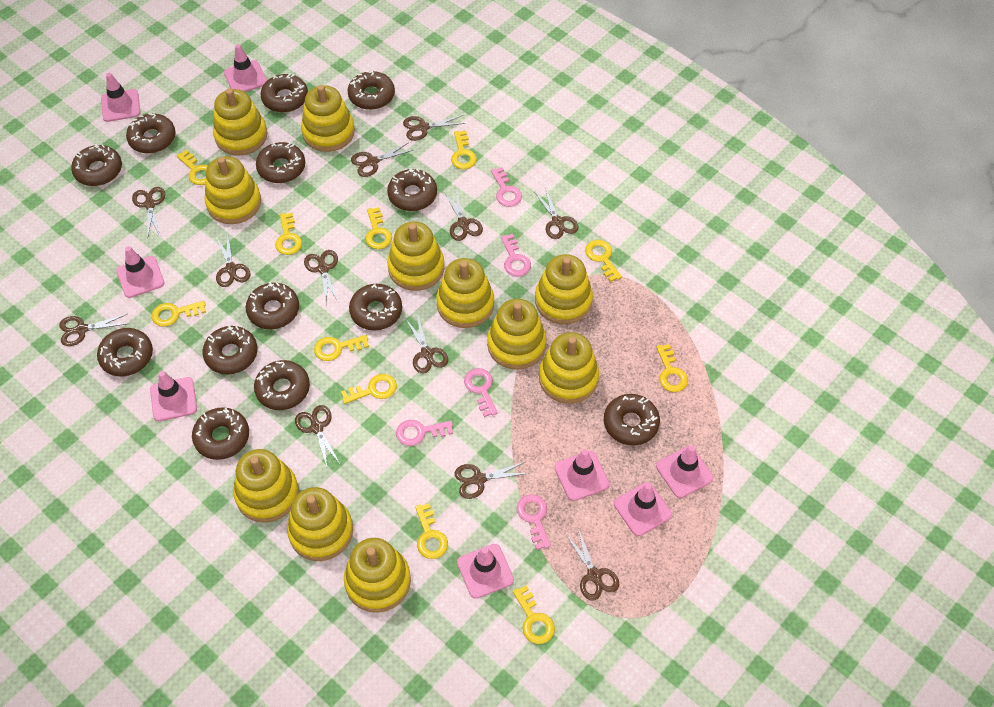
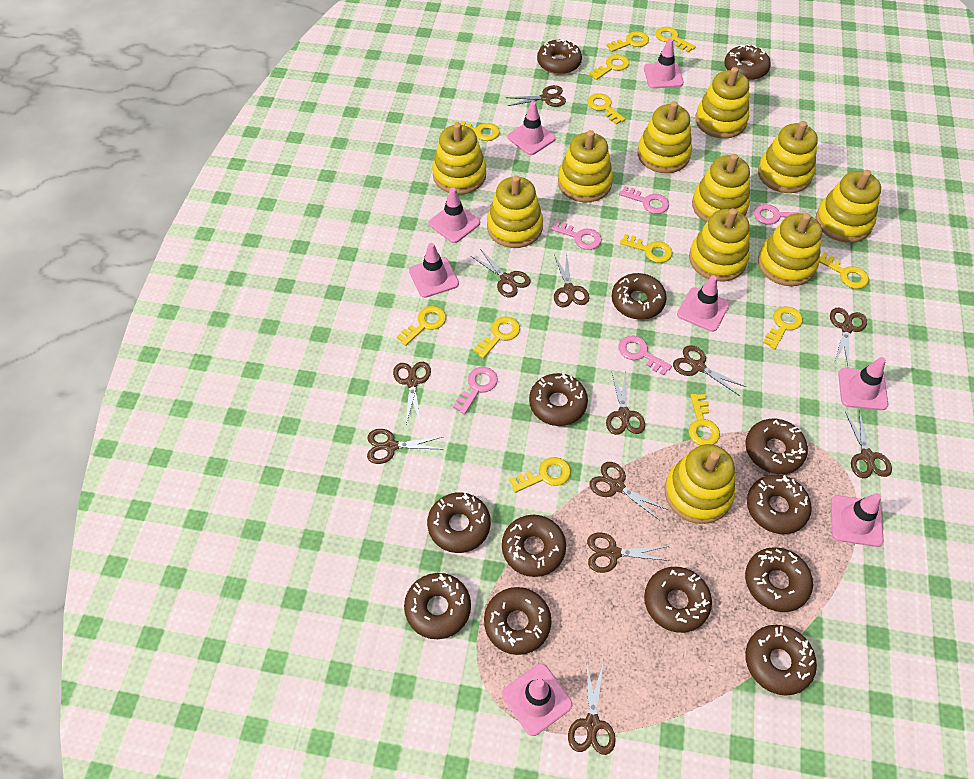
yellow key: [152,301,206,327] [177,150,208,185] [275,213,302,255] [314,335,369,361] [341,374,397,404] [365,207,392,249] [415,503,448,559] [451,131,477,169] [513,585,555,644] [585,240,622,282] [656,344,688,392] = 11 -> [397,306,446,346] [454,121,500,141] [473,316,520,358] [510,457,571,493] [587,93,626,125] [589,54,629,80] [606,31,649,52] [620,234,672,263] [655,27,696,53] [689,394,720,445] [763,307,803,349] [820,252,869,289] = 12

